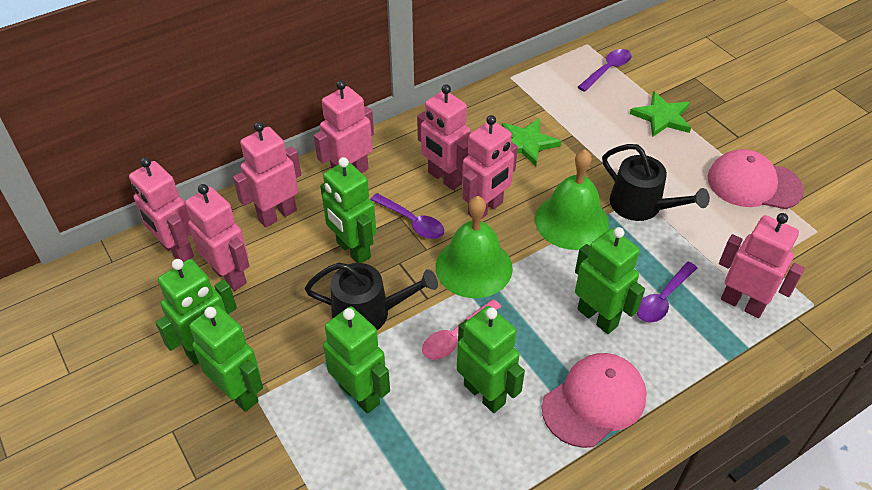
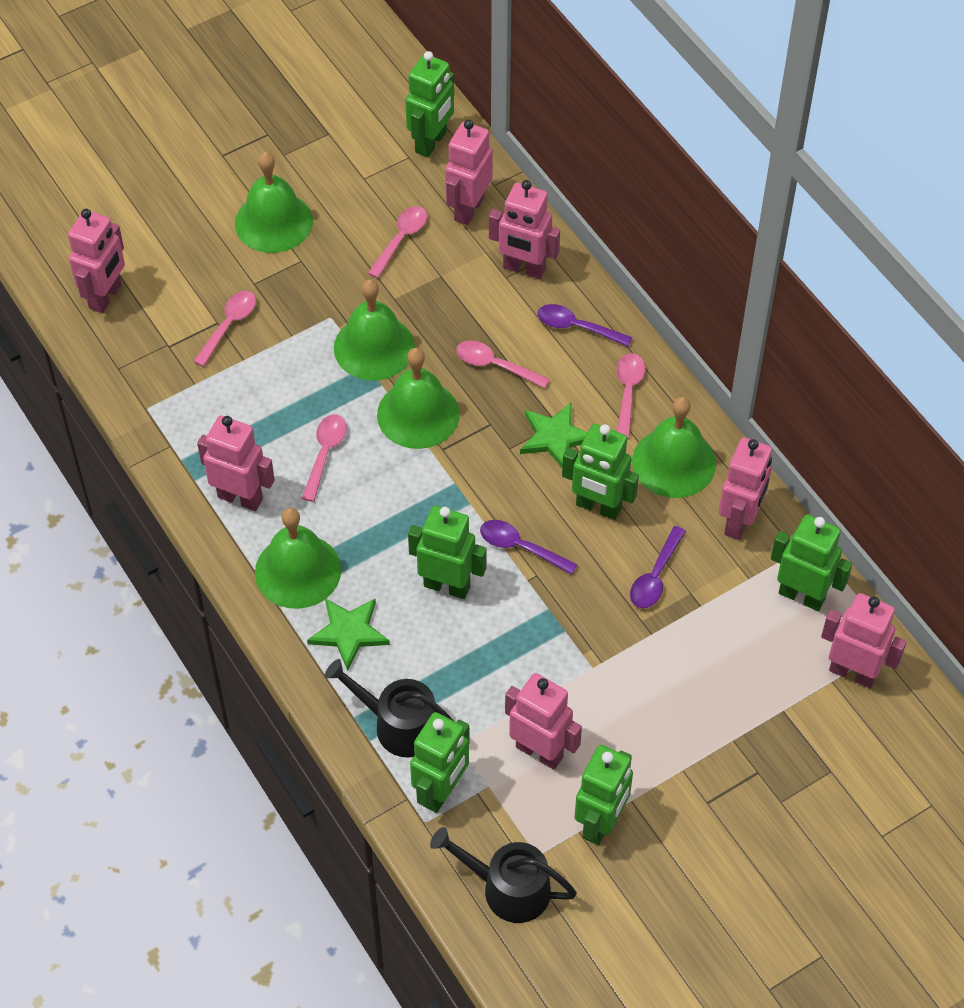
green bell: [436,196,513,298] [535,149,609,250] = 2 -> [235,152,313,253] [255,508,341,609] [334,279,415,381] [377,348,460,449] [632,397,716,498] = 5
pink cap: [542,353,647,448] [707,149,804,209] = 2 -> none = 0
pink spoon: [422,299,501,360] = 1 -> [193,291,256,367] [302,415,347,502] [368,206,427,278] [456,341,550,389] [617,353,645,439] = 5

